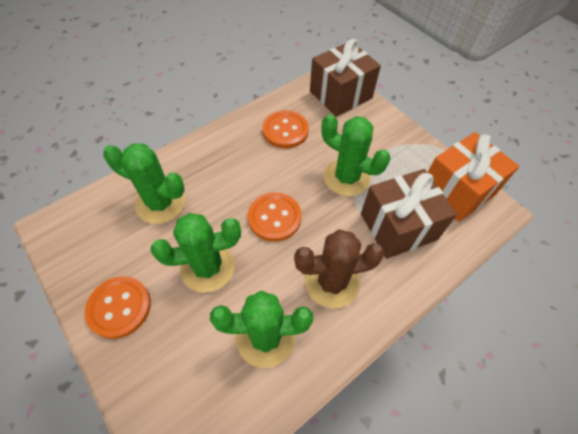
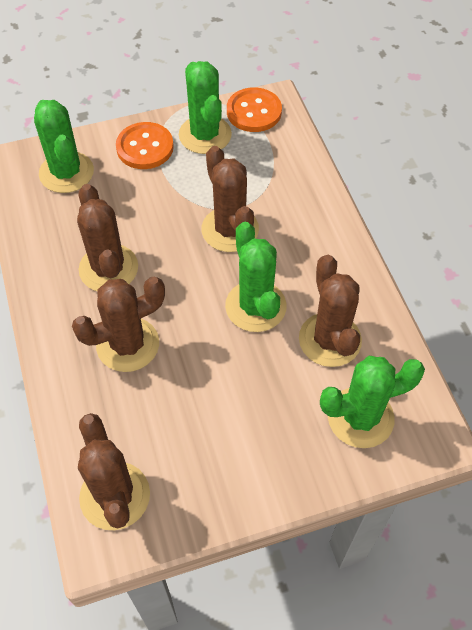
brown cactus: [294,229,384,308] = 1 -> [72,277,165,372] [77,184,138,291] [78,413,150,530] [202,146,259,252] [299,255,362,367] = 5
brown gift: [310,39,381,117] [361,169,457,259] = 2 -> none = 0
orange button: [84,276,151,339] [248,192,302,242] [262,110,309,148] = 3 -> [116,122,174,169] [227,87,282,132] = 2
orange gift: [428,132,519,222] = 1 -> none = 0

